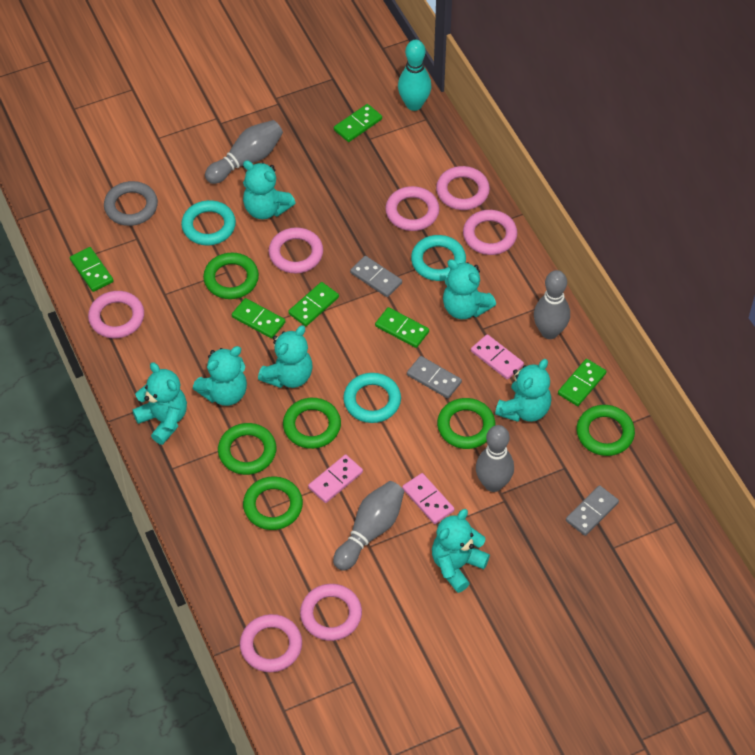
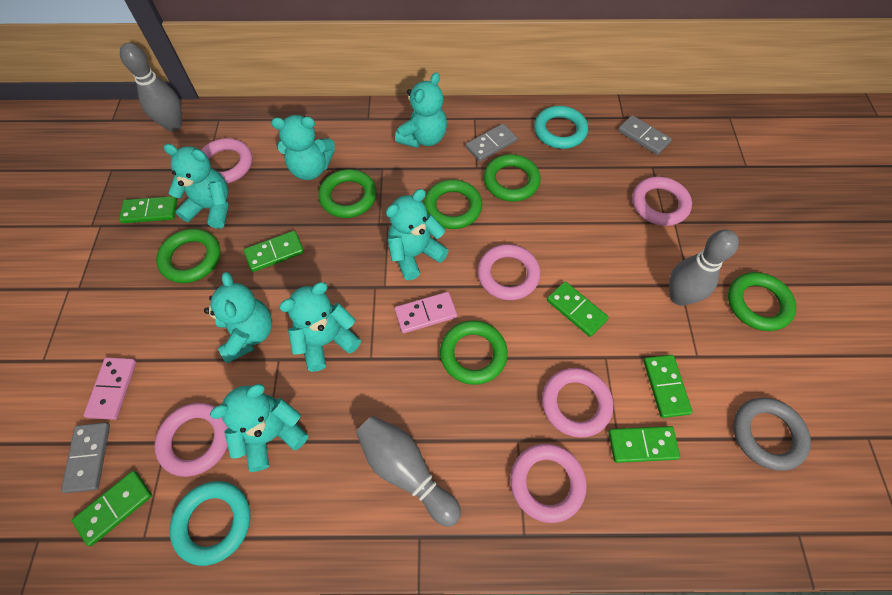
grey bowling pin: [205,120,283,184] [333,481,404,571] [476,425,514,492] [534,270,570,339] = 4 -> [120,43,182,131] [356,416,461,527] [669,230,739,306] = 3
pink domino: [308,454,363,503] [402,473,454,524] [471,334,524,379] = 3 -> [84,357,136,420] [395,292,457,333] = 2
pink ring: [88,291,144,338] [240,614,302,672] [269,227,323,273] [300,584,362,641] [386,186,440,231] [436,166,490,210] [463,210,517,255] = 7 -> [154,403,228,477] [201,138,252,183] [477,244,540,300] [510,444,587,523] [542,368,613,438] [632,176,692,226] = 6
turquoise bowling pin: [398,40,431,111] = 1 -> none = 0
turquoise ring: [181,200,236,245] [343,373,401,423] [411,235,466,281] = 3 -> [170,481,250,566] [534,106,588,149] = 2

